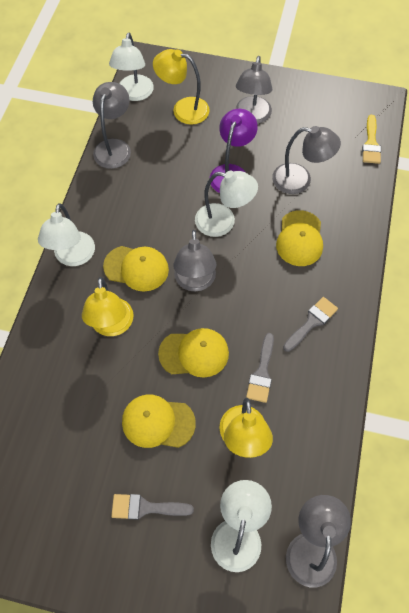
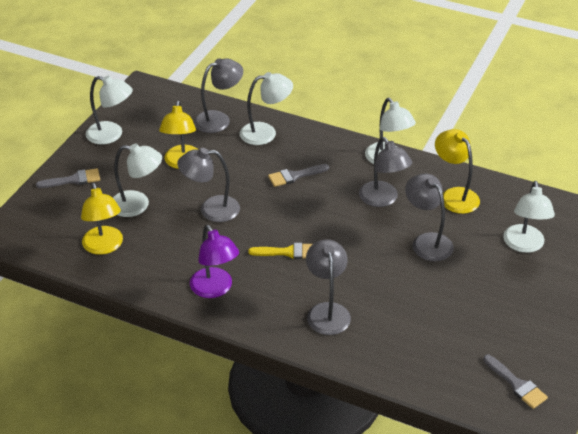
white lamp: [38,203,95,266] [109,33,154,101] [195,171,258,237] [211,480,272,572] = 4 -> [86,76,133,145] [113,143,162,217] [240,72,293,145] [365,98,416,164] [503,181,555,253] = 5
yellow cap: [103,246,169,291] [122,395,196,448] [158,328,229,378] [276,210,323,266] = 4 -> none = 0

